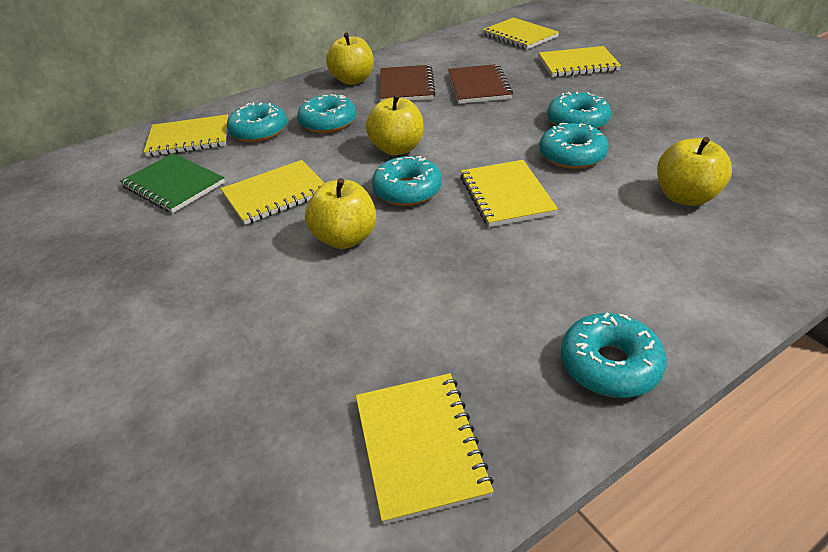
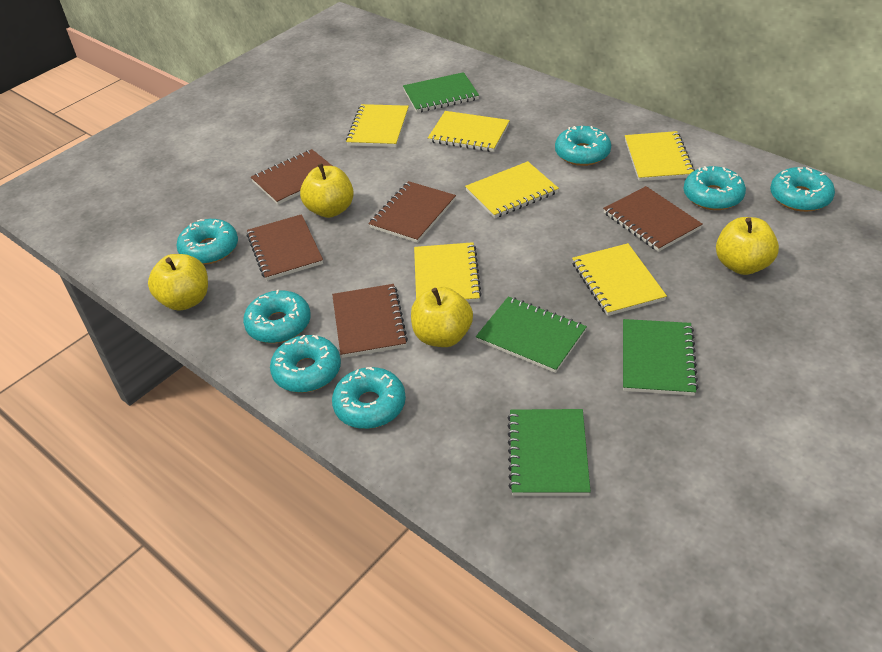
brown notebook: [380,65,435,101] [448,64,513,104] = 2 -> [247,214,323,281] [251,149,332,205] [332,284,408,358] [368,181,456,243] [603,186,703,252] = 5
green notebook: [120,153,225,213] = 1 -> [403,72,479,113] [476,296,587,373] [507,409,591,496] [623,319,698,396] = 4
turquoise donut: [227,102,287,142] [297,94,356,133] [372,156,442,206] [539,123,609,169] [547,92,611,129] [561,312,667,398] = 6 -> [176,219,238,265] [243,290,311,343] [270,335,341,393] [332,367,406,429] [555,126,611,166] [684,166,746,210] [770,167,835,212] = 7

